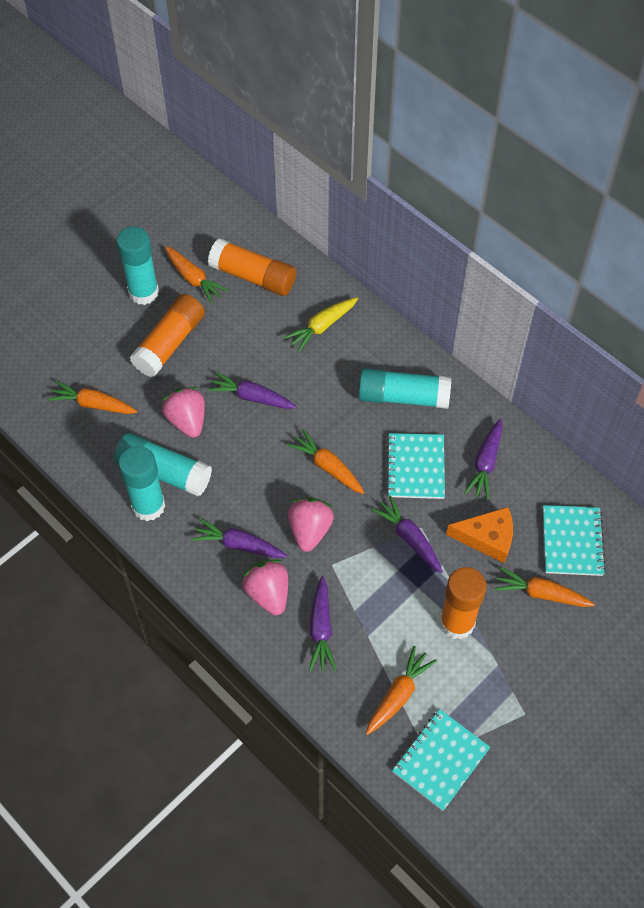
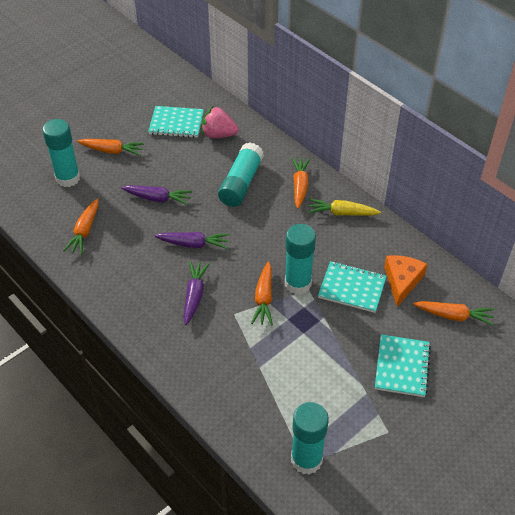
orange glue stick: [130,294,205,377] [208,238,296,296] [440,567,487,640] = 3 -> none = 0
pink strawberry: [161,387,205,438] [241,560,288,615] [288,498,334,552] = 3 -> [202,106,238,138] = 1
purple carrot: [191,518,287,558] [207,372,297,409] [309,576,336,672] [371,495,443,573] [464,419,502,500] = 5 -> [121,185,192,205] [154,232,230,249] [183,261,210,325] = 3

